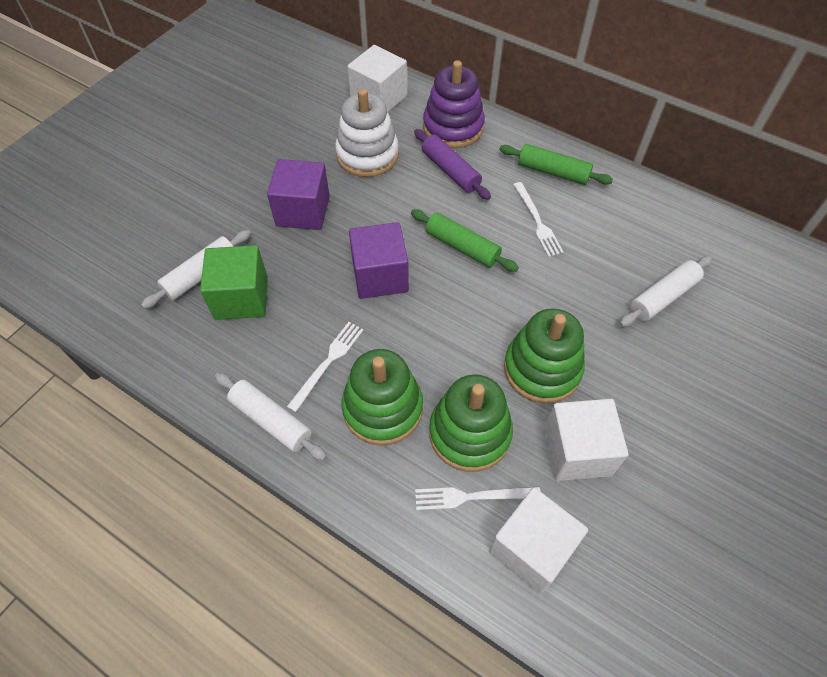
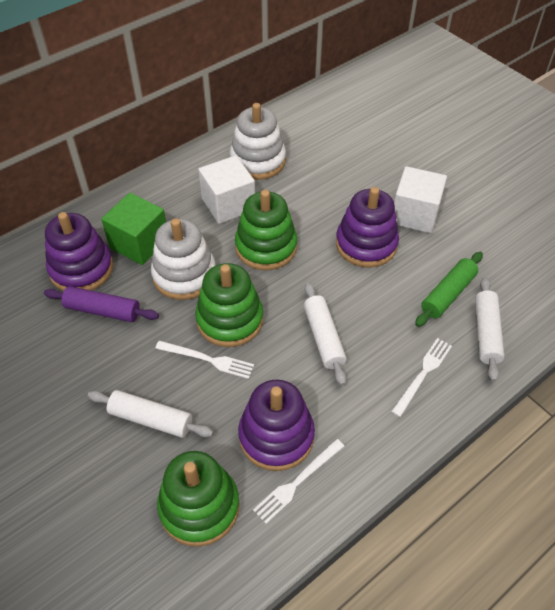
green rolling pin: [411,209,519,272] [499,144,613,185] = 2 -> [415,252,483,327] = 1
purple cube: [267,159,330,230] [349,222,409,299] = 2 -> none = 0
purple stacking toy: [423,60,485,148] = 1 -> [45,212,113,291] [238,380,315,471] [336,187,399,267] = 3
white cube: [347,45,407,112] [489,487,588,594] [544,399,628,481] = 3 -> [198,155,255,224] [394,166,447,233] = 2
white stacking toy: [335,89,399,177] = 1 -> [151,218,216,300] [230,103,286,180] = 2

